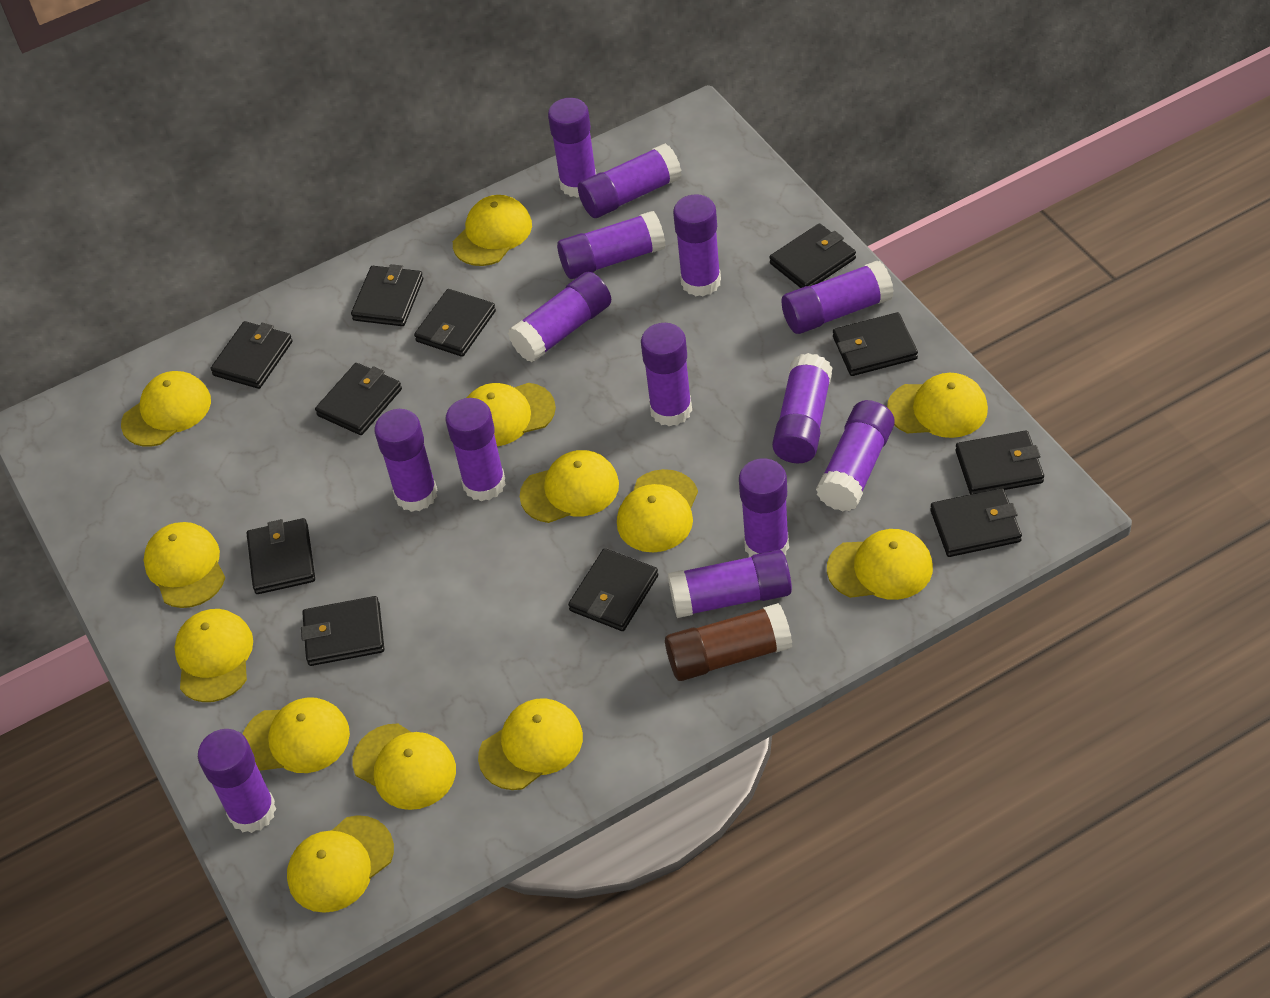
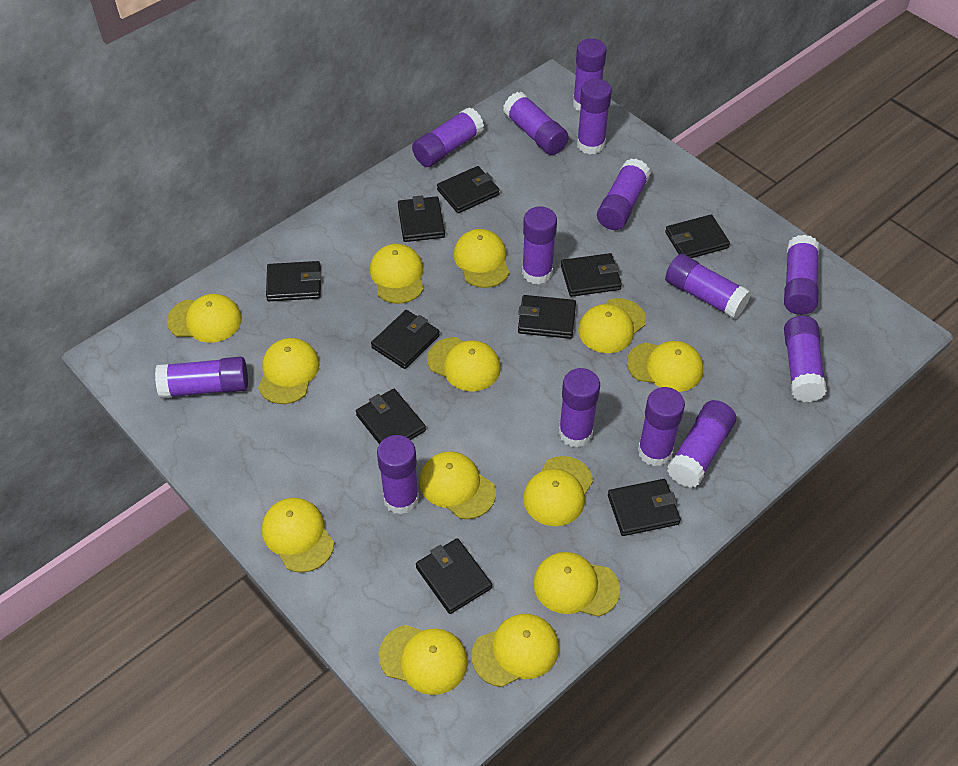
black wallet: [210,321,293,389] [247,518,315,594] [301,596,384,666] [315,363,402,435] [351,264,423,326] [414,289,496,357] [568,548,658,631] [769,223,856,288] [833,312,918,376] [930,488,1022,557] [956,431,1044,494] = 11 -> [266,261,321,301] [356,389,426,444] [371,310,440,369] [398,195,445,242] [416,538,492,614] [437,166,500,213] [518,295,576,339] [561,253,622,297] [608,479,681,536] [665,215,730,258] = 10
brown glue stick: [665,603,792,681] = 1 -> none = 0

